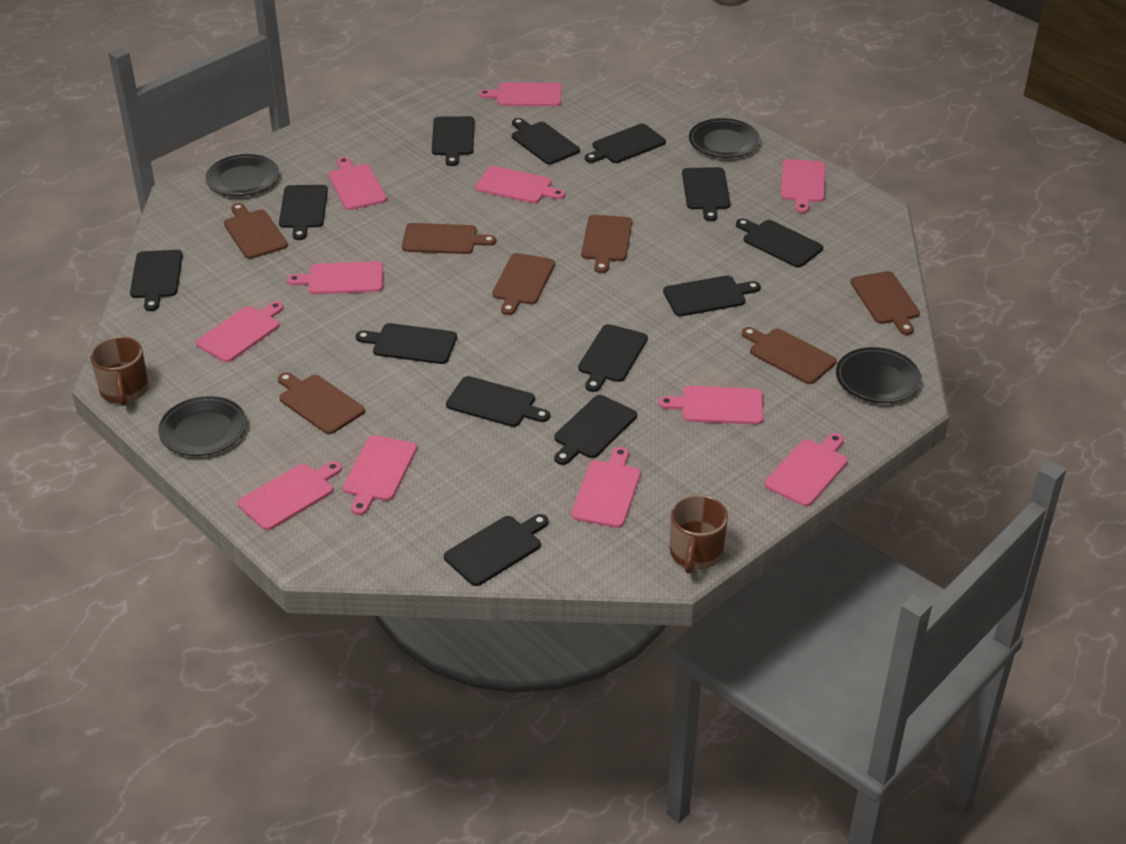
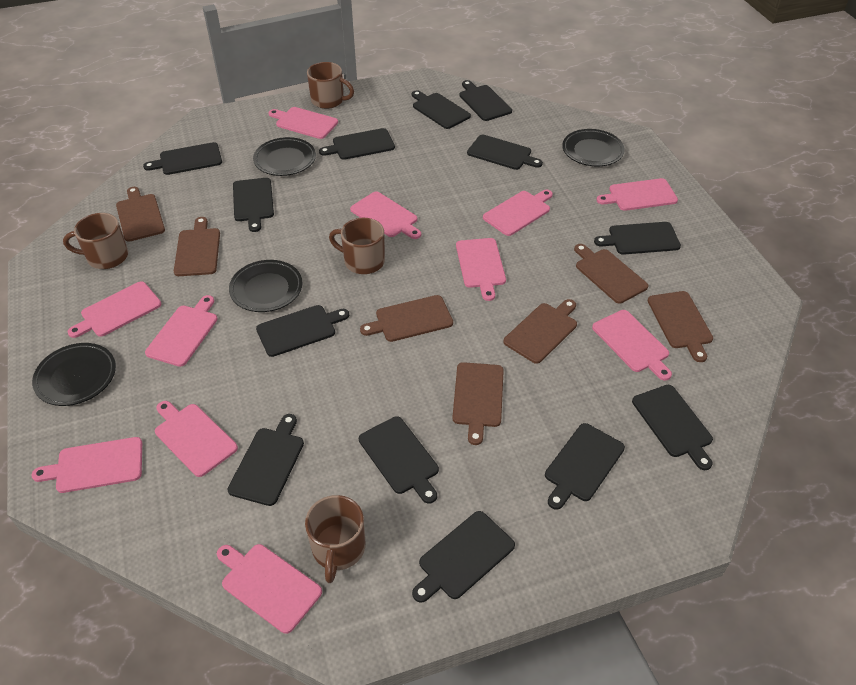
brown mug: [90,337,149,406] [670,495,728,574] = 2 -> [63,213,128,269] [305,495,365,583] [307,62,354,109] [329,218,385,274] = 4

